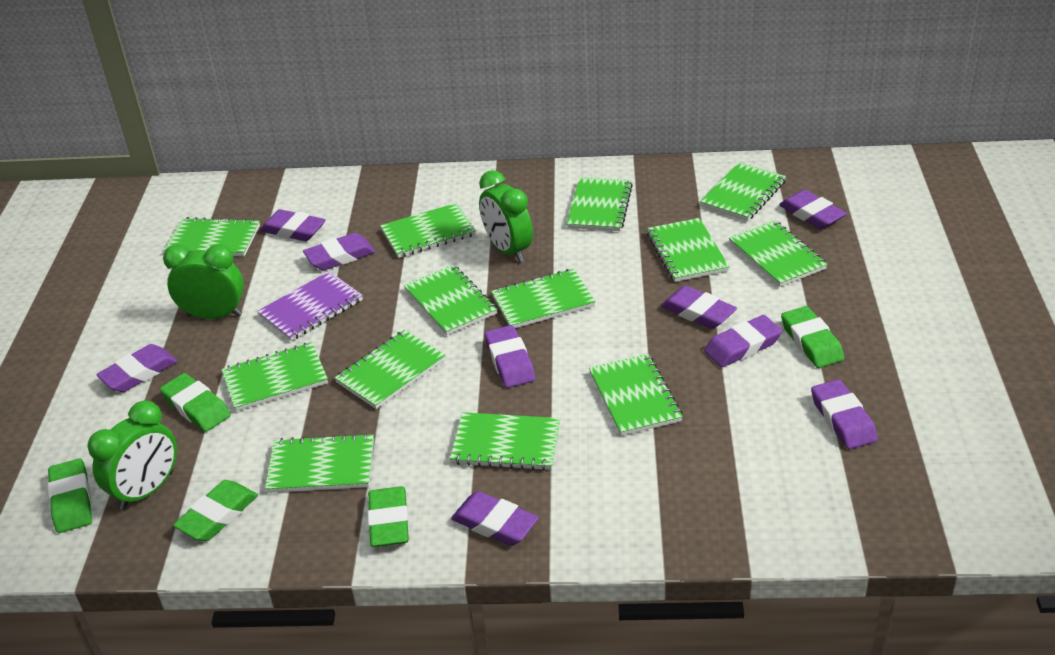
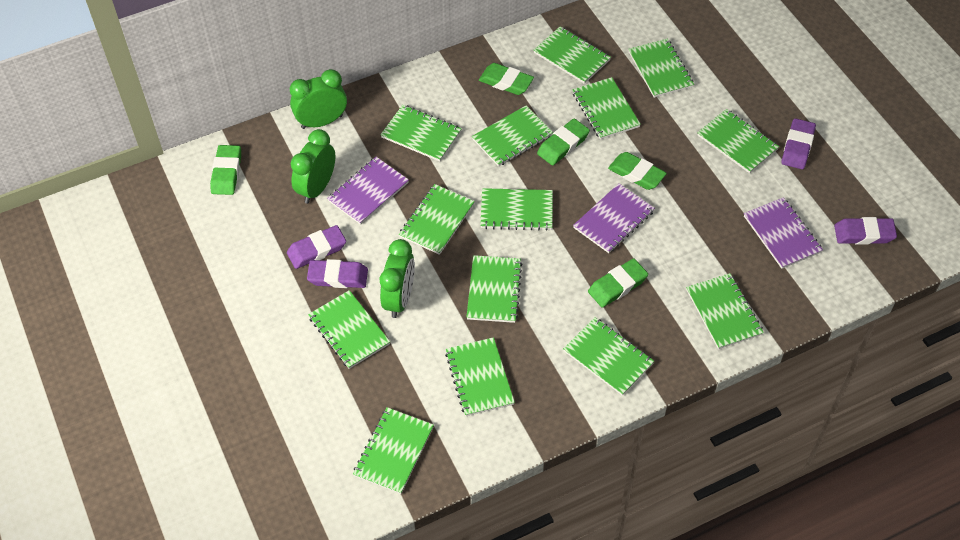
green notebook: [164,217,260,257] [221,342,328,411] [265,433,374,493] [334,330,446,409] [380,203,476,258] [404,265,497,335] [450,412,560,471] [491,269,595,328] [567,177,633,231] [589,354,683,436] [647,218,729,282] [700,162,786,221] [729,220,828,287] = 13 -> [308,290,390,369] [353,407,434,494] [380,105,462,161] [399,184,475,255] [445,337,515,416] [467,255,522,323] [472,105,553,167] [480,188,553,231] [534,27,611,84] [563,317,654,396] [573,77,641,140] [629,38,694,98] [686,273,764,349] [697,109,779,173] = 14
purple eraser: [96,344,177,392] [260,209,326,241] [303,233,375,270] [451,491,539,546] [485,325,535,388] [661,286,737,329] [704,315,782,367] [779,190,847,229] [811,379,878,449] = 9 -> [287,225,346,269] [307,259,368,288] [781,118,816,169] [834,217,897,245] = 4
purple notebook: [257,271,363,341] = 1 -> [327,157,409,225] [573,183,655,253] [744,197,823,269] = 3

